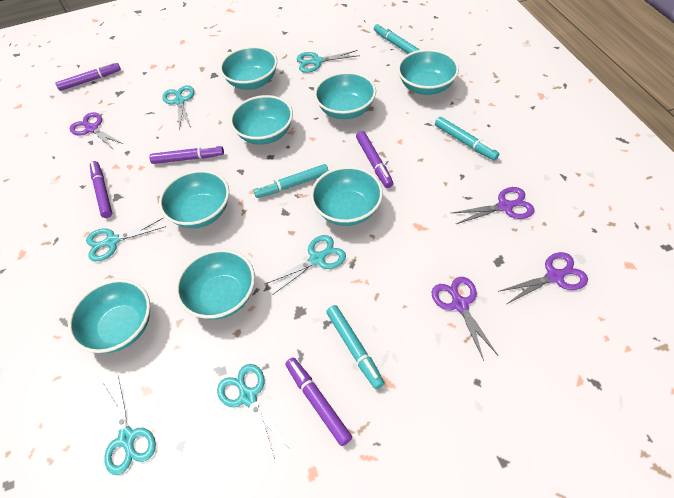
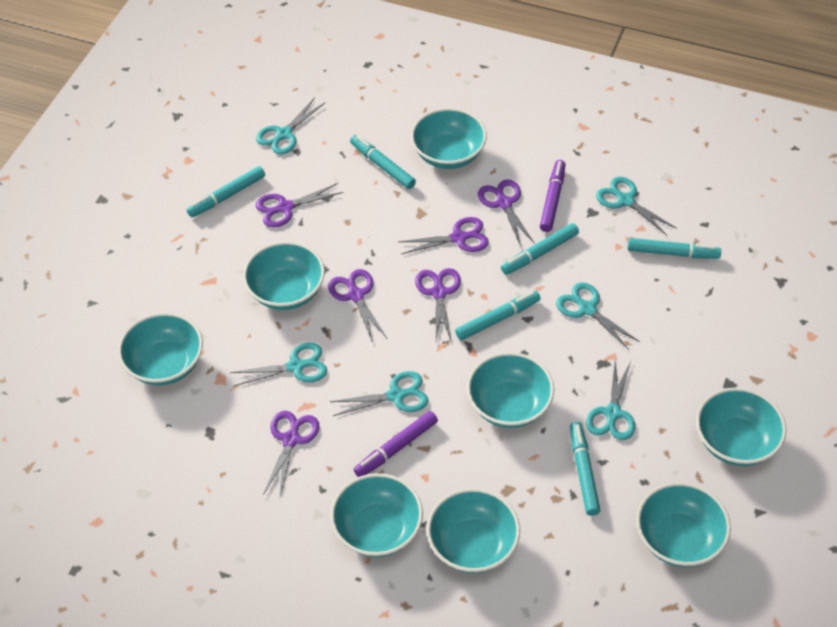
purple marker: [56,62,121,91] [90,161,112,218] [149,145,224,164] [285,358,352,446] [356,131,393,188] = 5 -> [354,411,438,477] [540,160,565,232] = 2
purple scissors: [70,112,123,150] [432,277,498,361] [452,187,534,224] [498,252,588,304] = 4 -> [256,183,343,227] [263,411,320,496] [328,269,387,343] [399,217,489,254] [415,268,461,342] [478,180,535,247] = 6
turquoise marker: [254,164,329,198] [326,305,384,389] [374,23,420,54] [435,117,500,160] = 4 -> [187,166,265,217] [350,135,416,189] [455,291,541,340] [501,223,579,275] [570,422,601,516] [628,238,721,259] = 6

